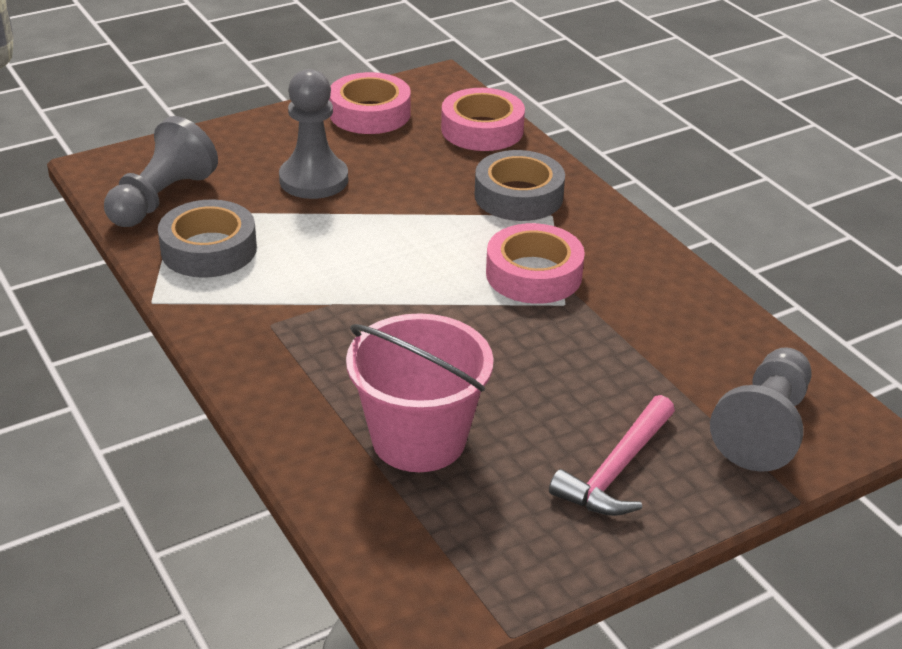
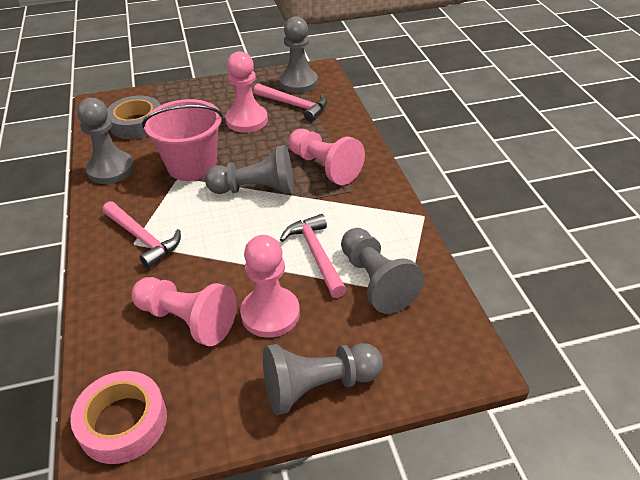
grey pawn: [104,116,218,227] [279,69,348,199] [710,347,811,472] = 3 -> [77,98,134,184] [205,145,294,195] [263,343,383,415] [279,16,318,93] [341,228,424,314] = 5
grey tape: [158,200,257,278] [475,150,565,221] = 2 -> [107,96,161,139] = 1
pink hammer: [549,395,675,516] = 1 -> [102,201,181,268] [254,83,327,121] [280,214,347,298] = 3
pink pawn: none = 0 -> [131,277,237,346] [225,51,268,133] [240,235,300,338] [288,129,365,185] = 4
pink tape: [329,72,411,134] [441,88,525,151] [486,223,585,304] = 3 -> [70,371,167,464] = 1

